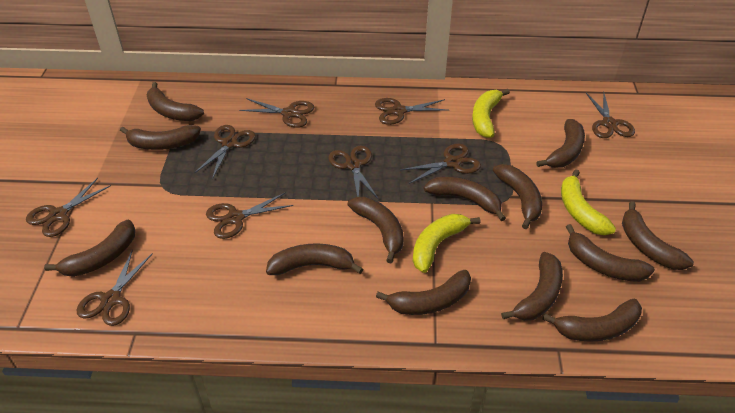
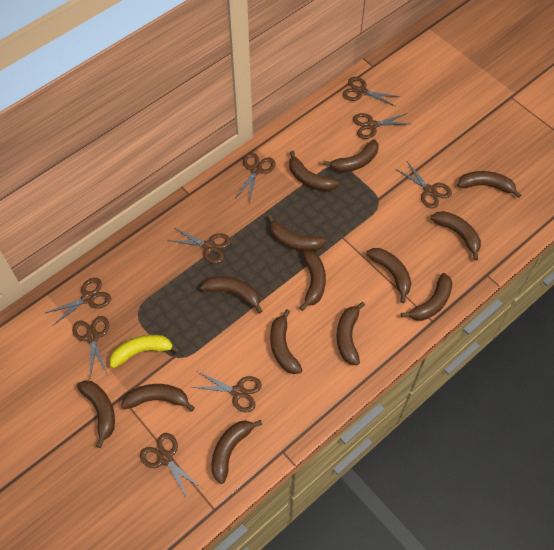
brown banana: [44,219,135,277] [120,125,201,150] [147,82,204,121] [266,243,363,275] [348,197,404,263] [376,270,471,315] [424,176,506,221] [493,164,542,229] [501,252,563,321] [536,119,585,168] [542,299,642,342] [566,224,655,282] [622,201,694,270] = 13 -> [77,380,115,448] [121,384,195,412] [200,276,263,314] [212,420,262,484] [268,215,327,251] [270,309,302,374] [289,151,339,191] [299,251,326,311] [323,139,379,172] [337,302,365,365] [366,248,412,303] [401,273,452,321] [431,211,481,261] [457,171,521,198] = 14
yellow banana: [413,214,480,273] [472,89,510,138] [561,169,616,235] = 3 -> [110,335,180,368] = 1

